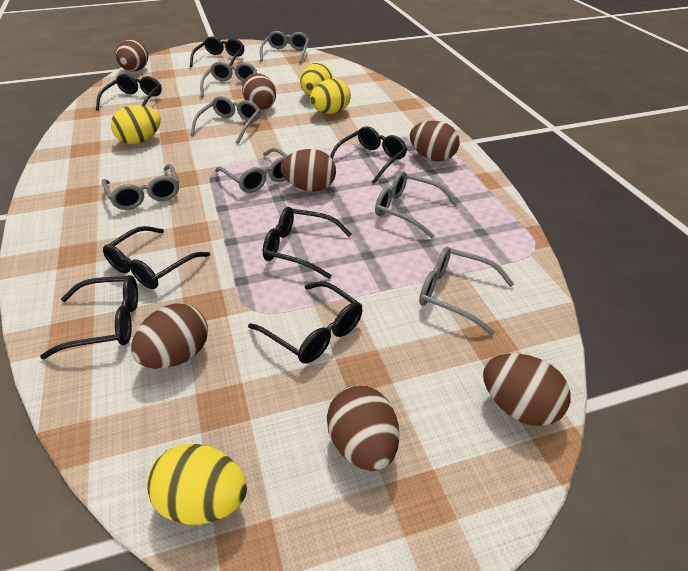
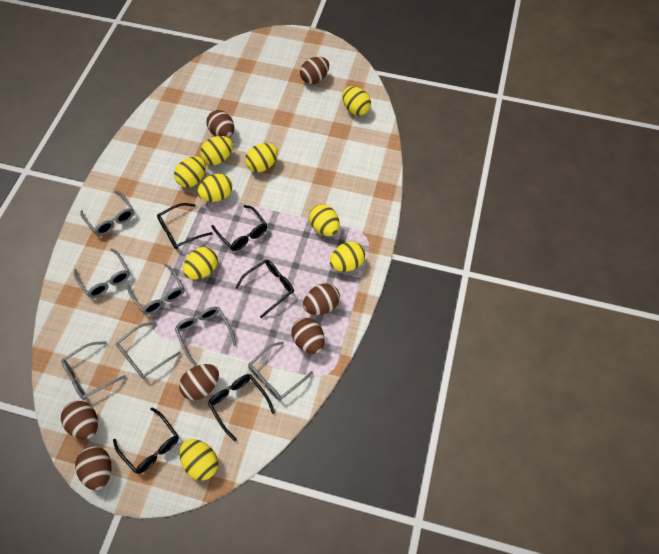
black glasses: [40,275,138,359] [96,74,162,110] [103,226,210,289] [190,36,245,67] [248,281,363,363] [263,207,352,279] [330,126,407,184] = 7 -> [113,407,179,474] [157,203,213,249] [208,374,275,441] [211,205,267,251] [235,260,294,319] = 5
yellow egg: [111,105,161,144] [147,444,247,525] [300,63,333,96] [310,78,351,114] = 4 -> [174,157,206,188] [179,439,218,481] [183,247,218,280] [197,173,232,202] [200,136,233,165] [245,143,278,172] [309,204,340,236] [330,241,365,272] [342,86,371,116] = 9

